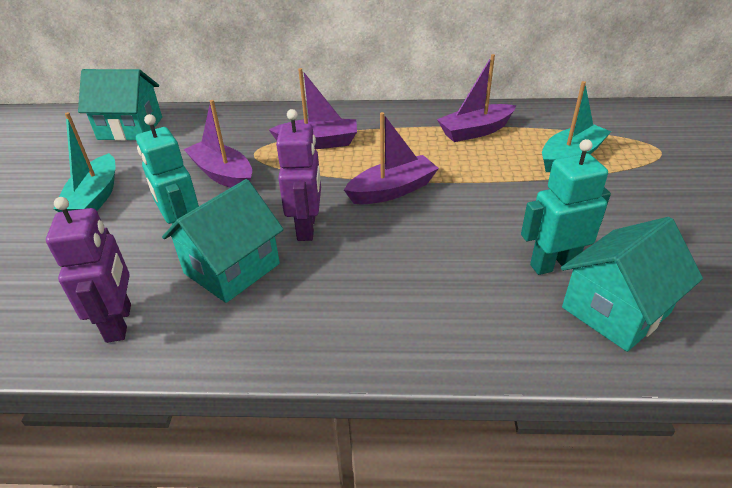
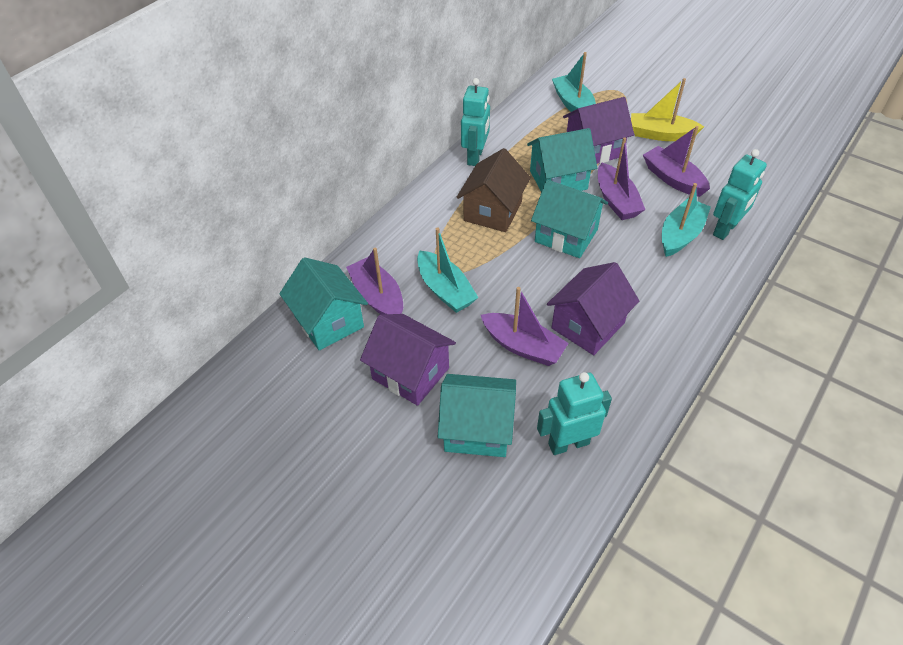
brown house: none = 0 -> [456,148,531,232] = 1
purple house: none = 0 -> [360,314,456,406] [547,262,639,355] [563,97,634,164] = 3
purple robot: [46,197,131,343] [276,109,321,241] = 2 -> none = 0
turquoise boat: [54,112,115,212] [542,81,611,172] = 2 -> [417,228,479,313] [552,52,596,112] [662,183,711,257] = 3
turquoise house: [78,69,162,141] [162,179,284,303] [561,217,703,352] = 3 -> [279,257,368,350] [438,374,516,457] [527,128,597,192] [531,180,608,258] = 4
turquoise robot: [136,114,199,225] [521,139,611,275] = 2 -> [461,78,490,166] [537,372,612,455] [713,149,767,240] = 3
yellow boat: none = 0 -> [631,78,704,141] = 1

